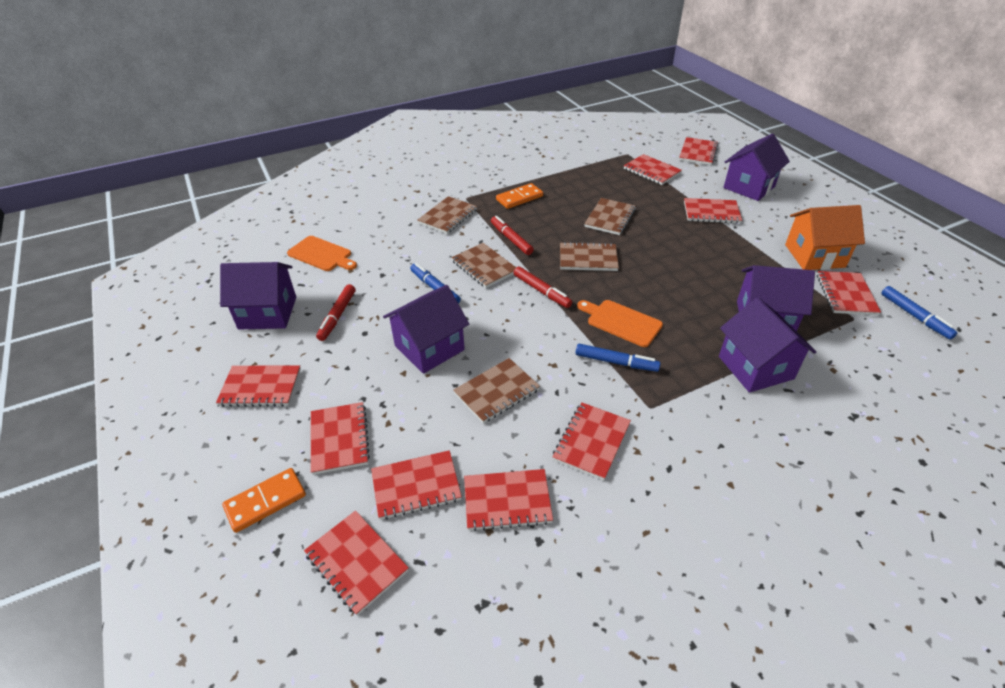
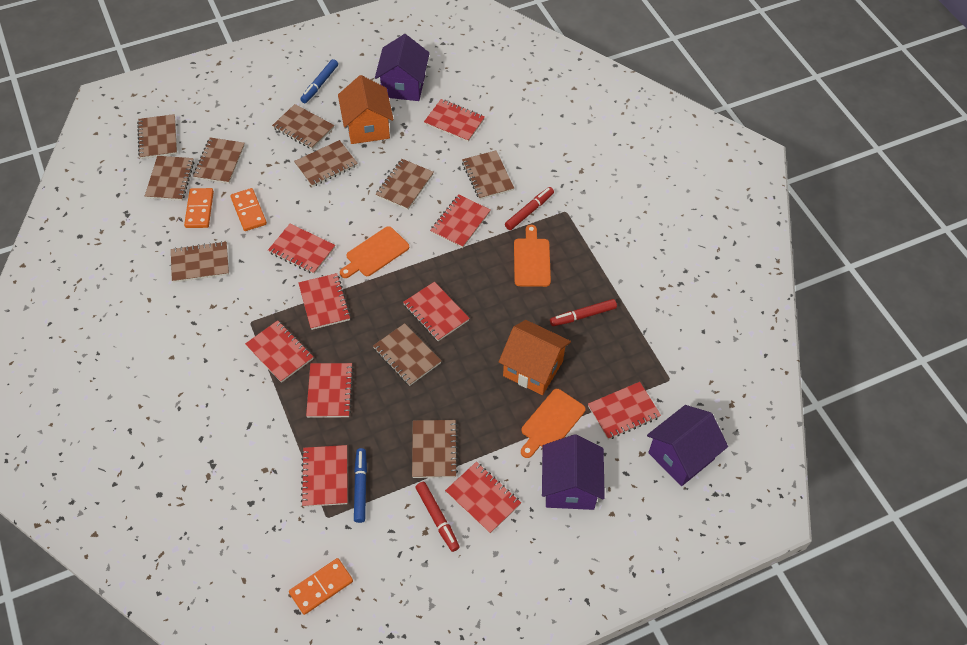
blue marker: [410,263,461,304] [576,344,661,372] [881,286,957,339] = 3 -> [300,59,338,103] [354,448,367,523] = 2
brown notebook: [417,196,477,234] [452,243,516,288] [453,358,540,424] [560,242,619,271] [584,198,636,235] = 5 -> [137,114,177,159] [145,156,194,201] [171,241,229,283] [193,137,245,184] [272,104,334,149] [294,140,358,187] [373,323,441,386] [376,159,434,210] [412,420,458,478] [462,151,514,200] = 10
orange cutting board: [287,236,357,271] [577,300,663,347] = 2 -> [340,226,409,278] [514,225,551,287] [521,389,586,458] = 3
orange domino: [222,468,306,533] [496,183,543,209] = 2 -> [184,188,214,228] [230,188,267,231] [289,558,353,615] = 3
orange house: [785,205,865,270] = 1 -> [338,75,394,144] [499,320,571,395] = 2
purple house: [220,262,296,330] [383,285,469,374] [719,297,816,393] [723,134,790,201] [737,265,815,332] = 5 -> [375,34,430,101] [542,434,605,510] [647,405,728,486] = 3

